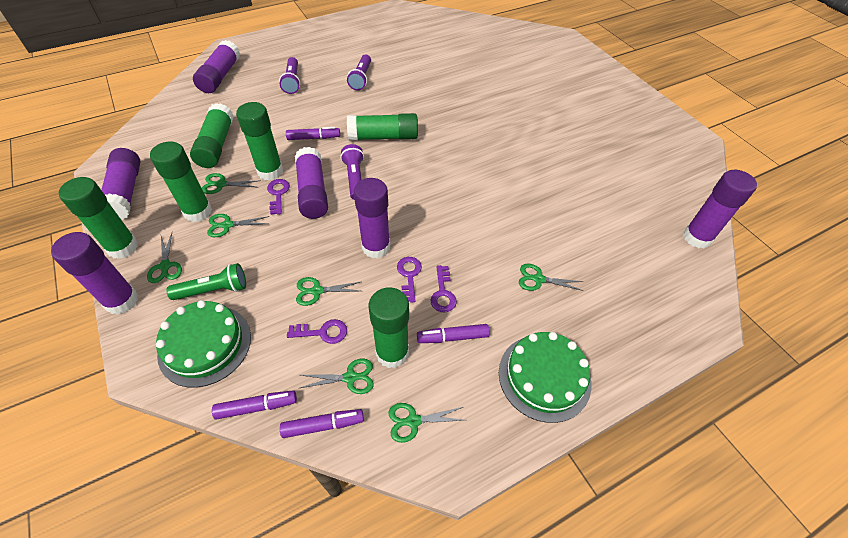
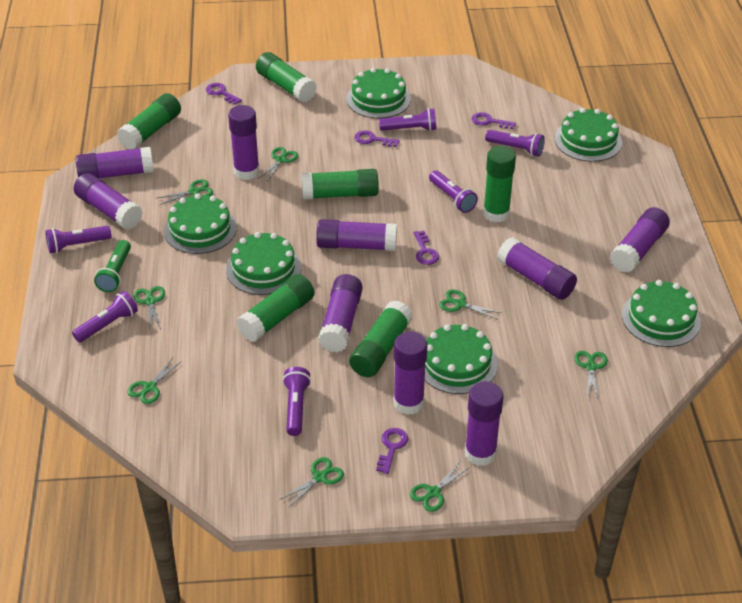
green cake: [156,300,251,388] [499,332,591,423] = 2 -> [164,194,237,254] [226,232,301,295] [346,68,411,118] [425,324,498,394] [555,108,622,162] [622,280,701,347] = 6
green scissors: [147,233,182,283] [202,173,261,194] [207,214,269,237] [296,277,360,306] [300,359,374,394] [388,403,464,443] [519,264,584,291] = 7 -> [127,357,182,404] [134,286,165,331] [157,179,213,205] [258,147,298,181] [281,457,344,508] [410,462,470,512] [439,290,502,320] [575,351,608,399] = 8
purple flashlight: [279,57,300,94] [340,144,364,200] [347,54,371,90] = 3 -> [45,226,111,253] [72,291,138,343] [283,367,311,436] [379,108,436,131] [429,170,478,213] [485,130,545,157] = 6
purple glue stick: [51,232,138,315] [101,148,141,220] [193,40,240,93] [295,147,328,219] [354,178,390,258] [683,170,757,248] = 6 -> [74,173,143,230] [76,147,154,179] [228,105,260,180] [316,219,397,251] [318,274,363,352] [394,331,427,415] [465,381,503,466] [497,237,577,300] [610,207,670,273] = 9
purple key: [267,179,290,215] [287,319,347,344] [397,257,422,302] [431,265,457,312] = 4 -> [206,83,242,105] [355,130,400,147] [376,428,408,474] [414,231,439,265] [472,112,516,129] = 5
purple marker: [212,390,297,420] [280,409,364,438] [286,127,340,140] [417,324,490,343] = 4 -> none = 0

